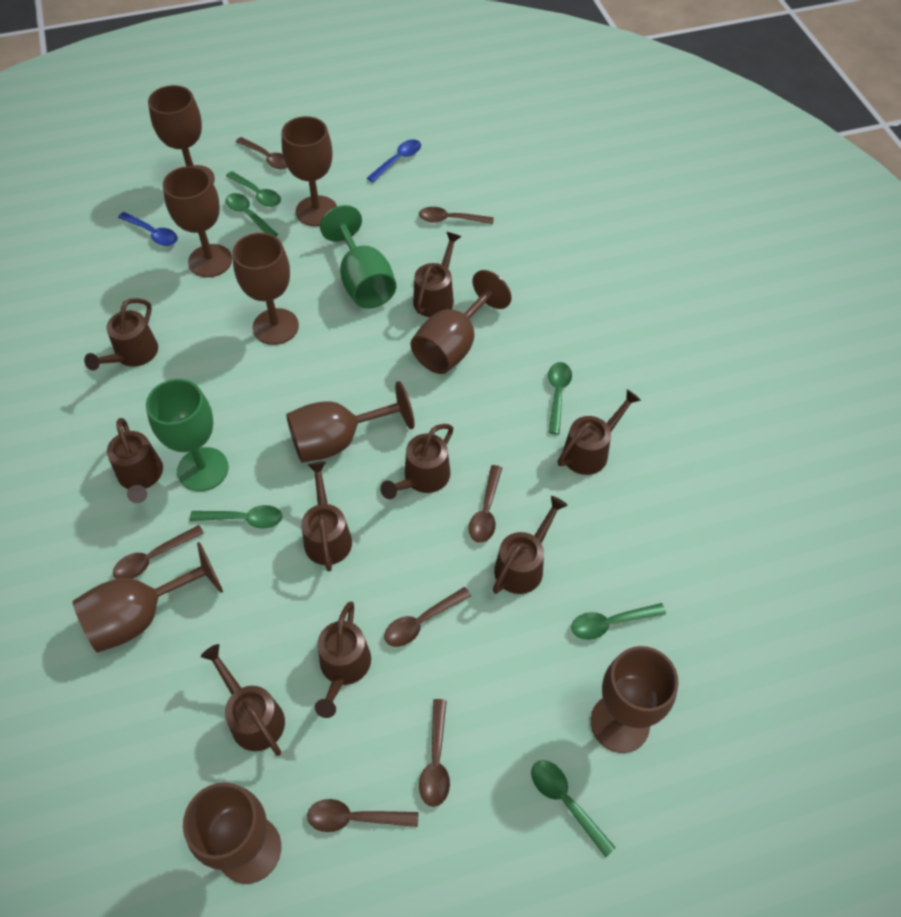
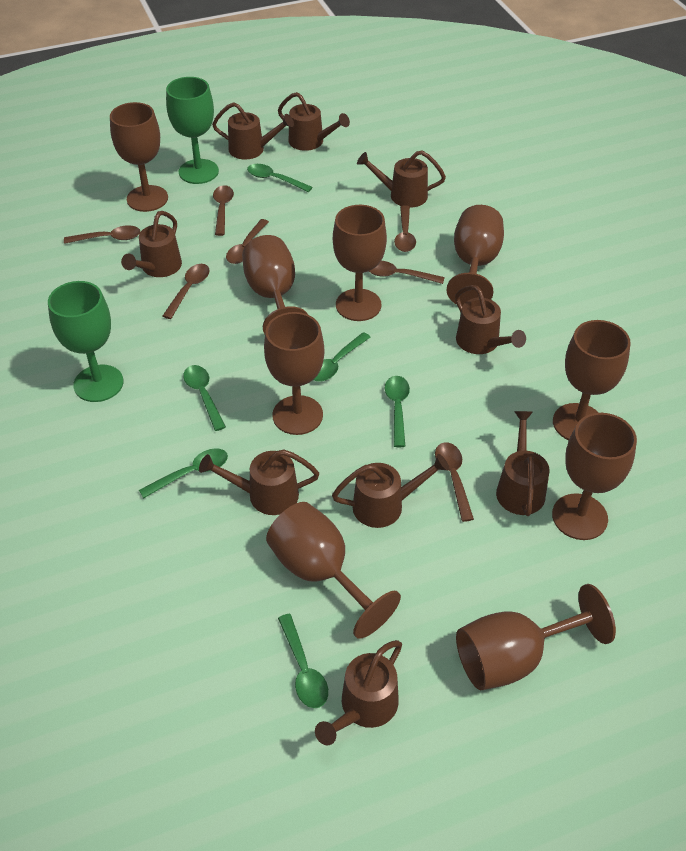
blue spoon: [118,212,178,246] [367,139,421,182] = 2 -> none = 0

